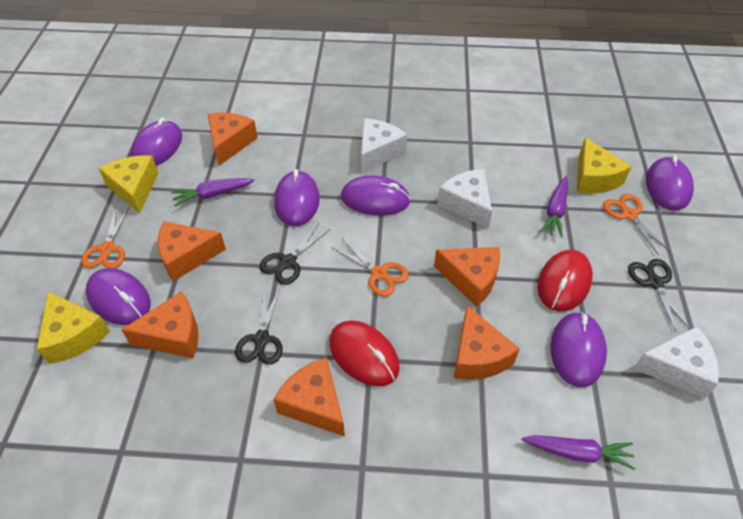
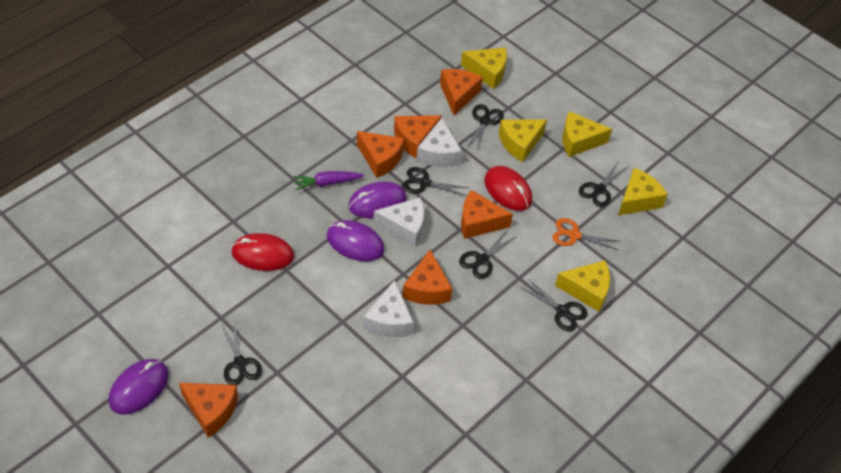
black scissors: [235,288,283,365] [259,223,330,285] [628,259,690,332] = 3 -> [221,322,262,385] [403,167,468,196] [459,231,518,279] [467,104,504,152] [521,279,588,331] [579,162,628,207] = 6
orange scissors: [81,207,129,268] [333,238,409,296] [603,194,670,255] = 3 -> [552,218,621,250] = 1
purple carrot: [171,178,254,207] [521,435,636,470] [540,176,568,238] = 3 -> [293,171,364,190] = 1
purple mouse: [86,268,151,325] [131,118,182,166] [274,169,320,227] [341,175,411,216] [550,312,607,387] [646,155,694,210] = 6 -> [109,359,169,415] [327,220,384,261] [348,182,407,219] = 3
yellow cheese: [37,291,110,364] [99,155,158,213] [577,138,632,194] = 3 -> [461,47,507,89] [499,119,547,162] [555,260,610,312] [562,111,612,157] [618,168,668,215] = 5

